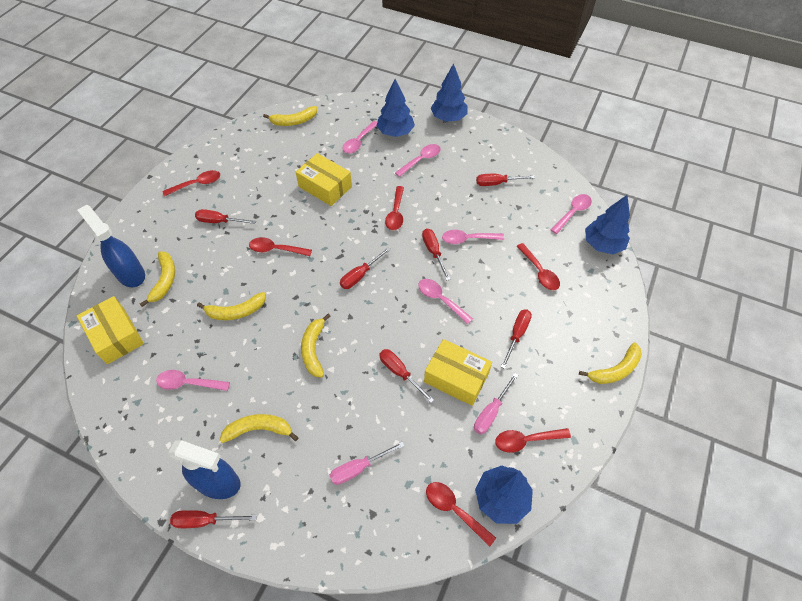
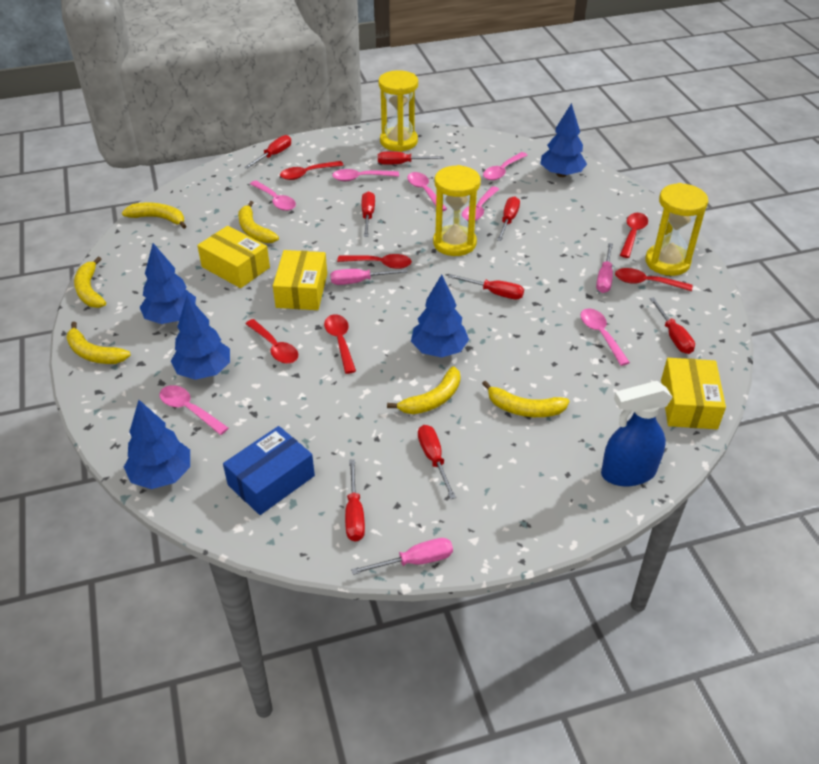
blue box: none = 0 -> [223,426,315,515] = 1
blue spray bottle: [77,205,145,287] [168,440,241,499] = 2 -> [601,381,673,486] = 1
blue tree: [376,79,415,137] [431,63,468,122] [475,466,533,524] [585,195,630,254] = 4 -> [124,400,190,489] [140,243,196,324] [171,296,230,380] [411,274,469,358] [541,103,587,177] = 5
pink screwdriver: [330,442,404,485] [474,373,518,434] = 2 -> [330,269,407,285] [351,538,453,575] [596,243,613,293] = 3
pink spoon: [156,370,230,391] [342,121,377,154] [395,144,441,177] [418,279,473,324] [442,230,504,244] [551,194,592,234] = 6 -> [159,385,229,435] [250,180,296,211] [332,169,399,181] [407,172,447,211] [462,186,499,221] [483,152,527,180] [580,308,630,366] = 7
red screwdriver: [170,510,257,528] [195,209,256,224] [340,247,391,289] [379,349,434,403] [422,229,450,280] [476,174,535,186] [501,309,532,369] = 7 -> [244,135,291,169] [345,459,365,542] [362,191,375,237] [378,152,444,165] [418,425,456,499] [448,274,524,299] [497,196,520,241] [650,297,695,354] = 8
yellow hourglass: none = 0 -> [379,70,418,152] [433,165,481,256] [645,183,708,276] = 3

